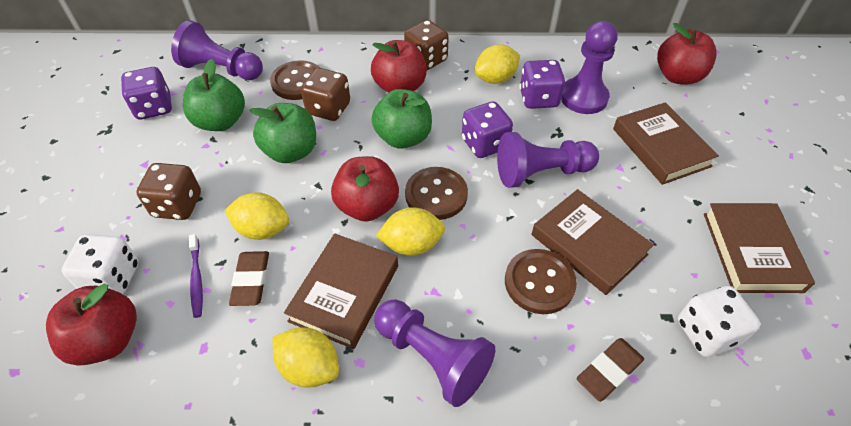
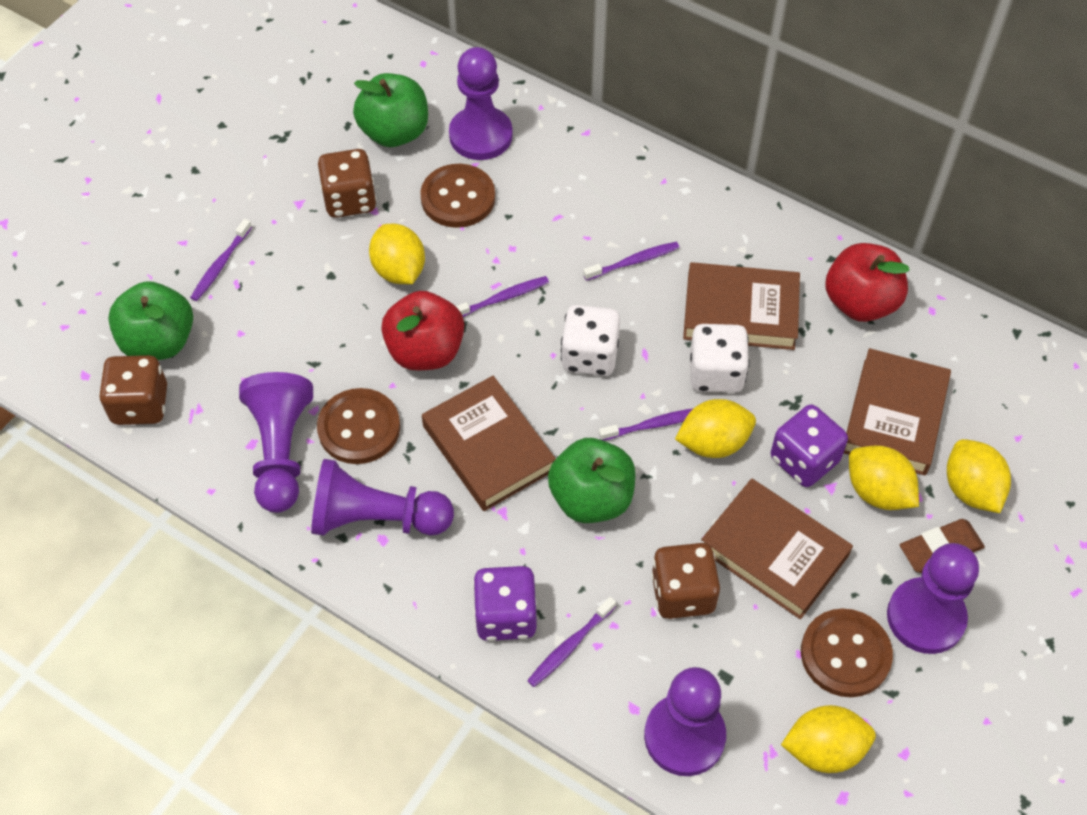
brown eraser: [229,251,269,306] [577,338,644,402] = 2 -> [900,519,985,573] = 1
purple dice: [121,67,172,119] [462,101,513,158] [519,60,565,109] = 3 -> [473,566,537,641] [771,404,848,487] = 2
purple pawn: [171,20,263,80] [374,300,495,407] [497,132,599,188] [561,21,618,114] = 4 -> [239,372,313,513] [311,459,454,536] [449,47,513,160] [644,667,726,776] [887,543,979,654] = 5
purple toothbrush: [189,234,203,318] = 1 -> [190,219,252,301] [456,276,549,317] [527,597,616,687] [583,242,679,281] [599,408,694,441] = 5
red apple: [46,284,137,365] [331,156,399,222] [371,40,427,93] [657,23,717,85] = 4 -> [381,291,464,371] [825,243,910,322] = 2
yellow lemon: [224,192,289,240] [273,327,339,388] [376,207,445,256] [474,44,520,84] = 4 -> [369,224,425,284] [675,399,756,458] [781,705,876,773] [849,445,919,510] [947,439,1011,513] = 5

